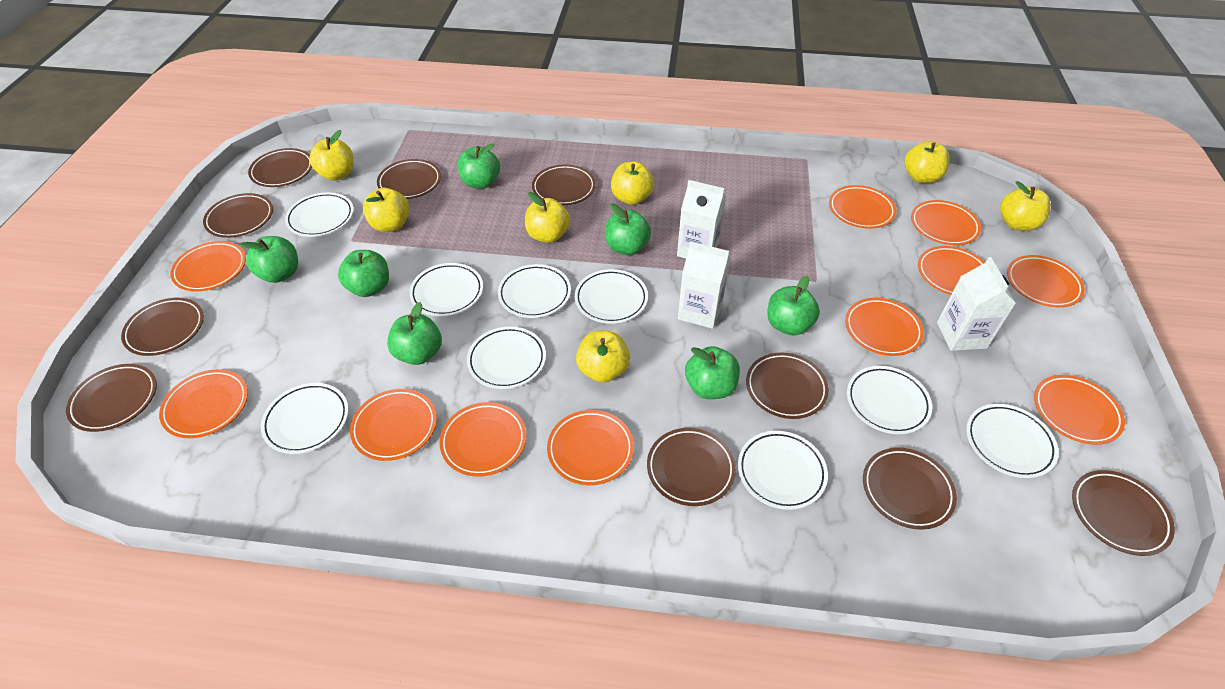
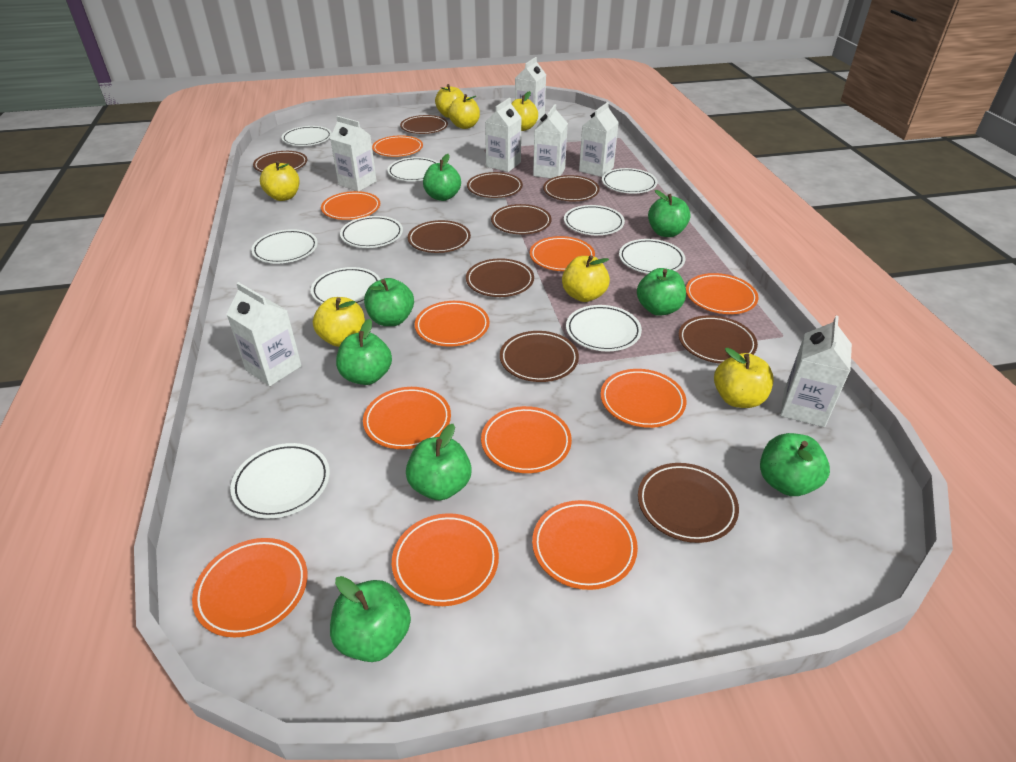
green apple: [239,236,298,283] [338,250,389,297] [387,302,442,365] [458,143,500,189] [605,203,651,255] [685,346,740,399] [767,276,820,335] = 7 -> [330,576,411,662] [336,319,392,385] [364,278,414,326] [406,424,472,501] [423,154,461,201] [637,268,686,316] [648,190,691,237] [760,433,830,496] = 8
white carton: [677,180,726,258] [678,242,731,329] [937,257,1016,351] = 3 -> [226,282,302,386] [330,116,377,191] [485,98,522,172] [515,57,546,121] [533,104,568,178] [579,102,619,177] [780,316,852,427] = 7
white plate: [261,383,348,454] [285,192,354,237] [409,263,483,316] [467,326,546,389] [498,264,571,318] [575,269,648,324] [738,431,828,510] [847,366,932,434] [966,404,1059,478] = 9 -> [230,443,330,518] [251,229,318,263] [281,126,332,146] [311,267,381,305] [340,216,403,248] [387,157,438,181] [564,205,625,235] [566,305,642,351] [602,168,658,194] [619,239,685,274] = 10

